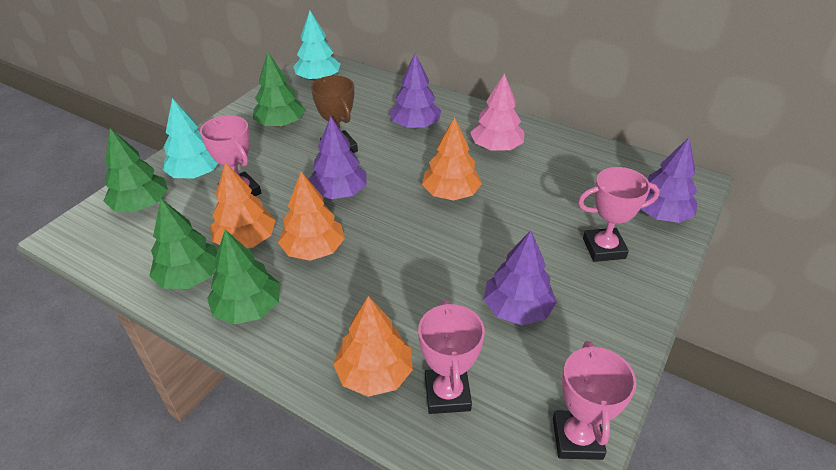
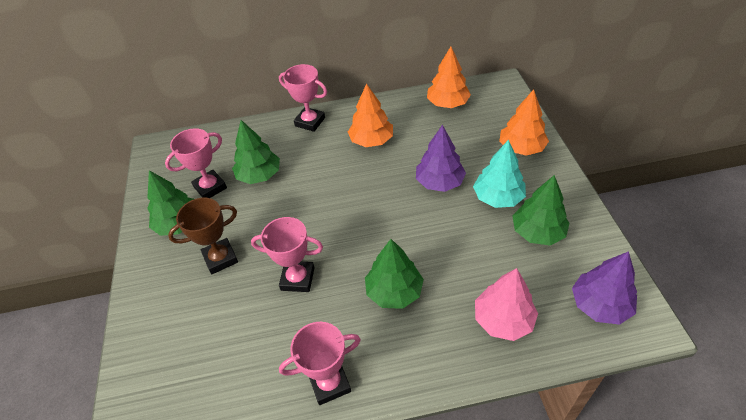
orange tree: [210,162,276,248] [278,172,345,261] [333,296,413,397] [422,117,482,201] = 4 -> [348,83,393,147] [427,47,471,108] [499,89,549,156] = 3
purple tree: [309,116,367,199] [389,54,441,129] [483,230,557,325] [641,138,698,223] = 4 -> [416,125,466,192] [572,251,637,325] = 2
turquoise tree: [162,98,218,179] [293,11,340,81] = 2 -> [473,140,526,208] = 1

